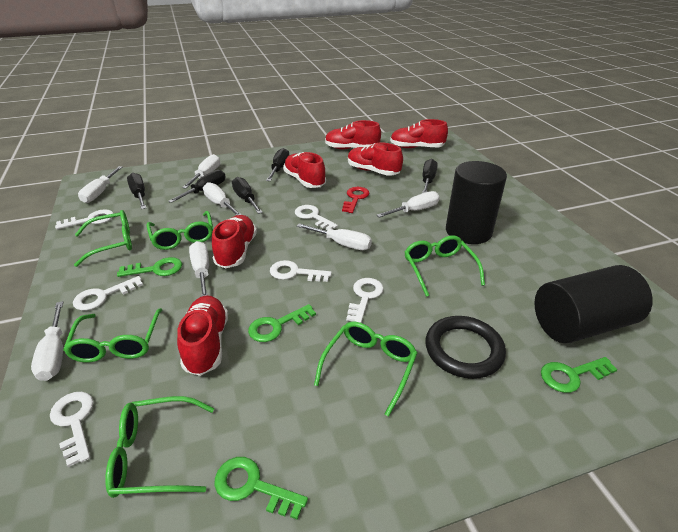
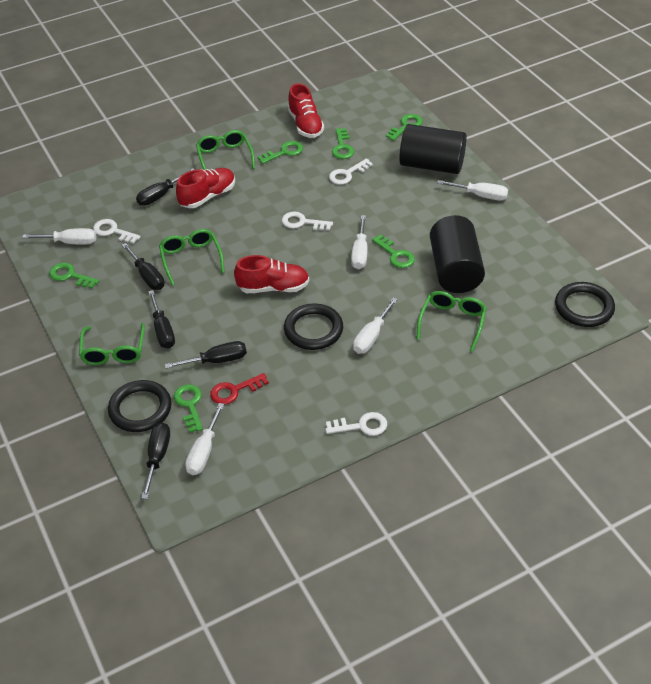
black ring: [426,316,506,379] = 1 -> [108,380,172,432] [284,304,343,350] [555,282,615,327] = 3
green glasses: [63,308,162,363] [74,210,132,267] [105,396,214,498] [147,211,213,250] [314,322,417,417] [404,235,485,297] = 6 -> [79,323,145,365] [159,229,225,285] [196,130,255,170] [417,291,487,352] = 4
green key: [117,257,182,277] [215,457,308,520] [248,304,316,342] [541,357,618,393] = 4 -> [49,263,99,289] [174,384,203,433] [258,141,303,164] [332,128,354,159] [372,235,415,268] [386,114,423,141] = 6
red shoe: [177,296,228,376] [212,215,257,268] [283,152,326,188] [325,120,381,149] [348,143,403,176] [390,119,448,148] = 6 -> [176,168,235,208] [234,255,309,293] [288,83,324,138] = 3
white key: [50,392,93,467] [55,209,114,229] [73,276,143,310] [270,260,332,282] [295,205,338,230] [346,278,384,323] = 6 -> [93,219,141,244] [282,212,333,231] [325,412,387,436] [329,158,373,185] = 4
white screwdriver: [31,301,63,381] [78,166,122,203] [182,154,220,188] [189,241,209,297] [203,182,242,215] [297,223,372,250] [377,191,440,218] = 7 -> [22,228,96,244] [185,403,224,475] [351,215,367,269] [353,297,398,354] [437,180,508,200] = 5

